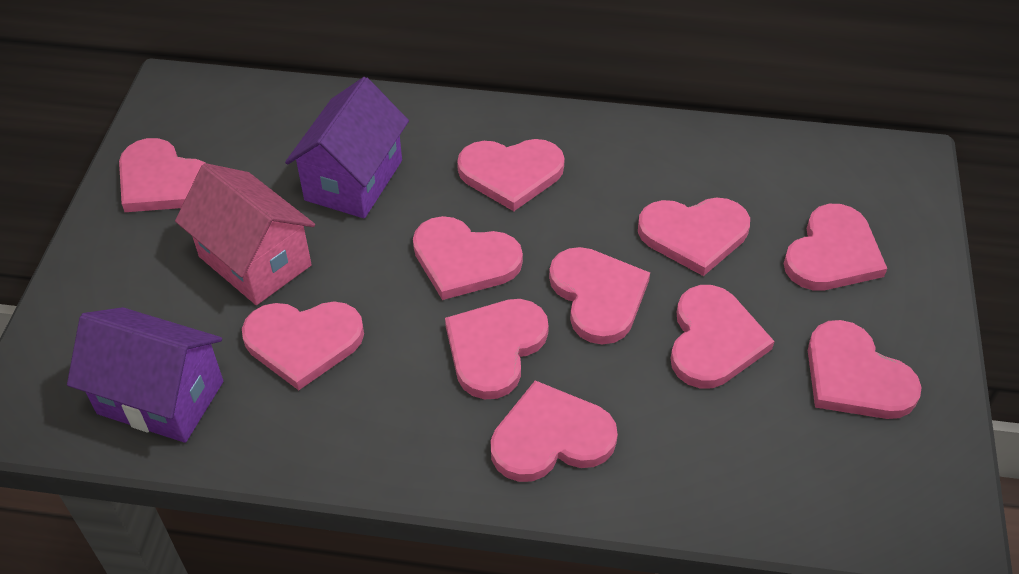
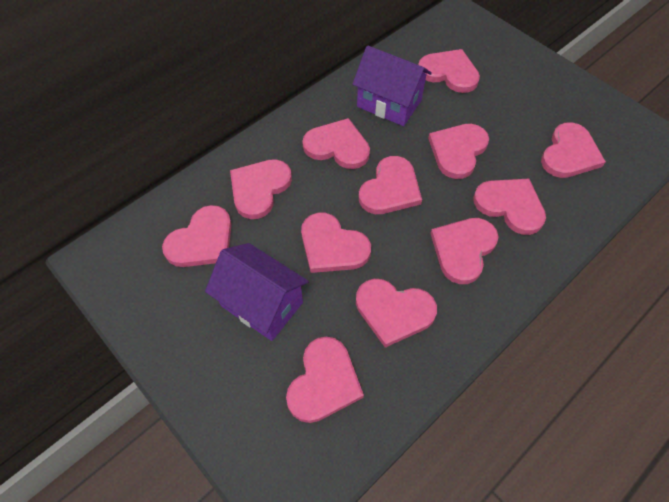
pink heart: [119,138,206,212] [242,302,364,390] [413,216,523,300] [445,299,549,399] [457,139,565,211] [491,381,618,482] [549,247,650,345] [638,197,750,276] [670,285,774,388] [783,204,887,290] [808,320,922,419] = 11 -> [162,205,232,267] [230,159,292,219] [286,337,364,423] [301,213,371,273] [302,118,370,169] [356,279,437,348] [359,156,422,214] [418,49,480,93] [428,124,489,179] [430,218,498,284] [473,179,546,235] [541,122,606,178] = 12
pink house: [175,163,315,305] = 1 -> none = 0

